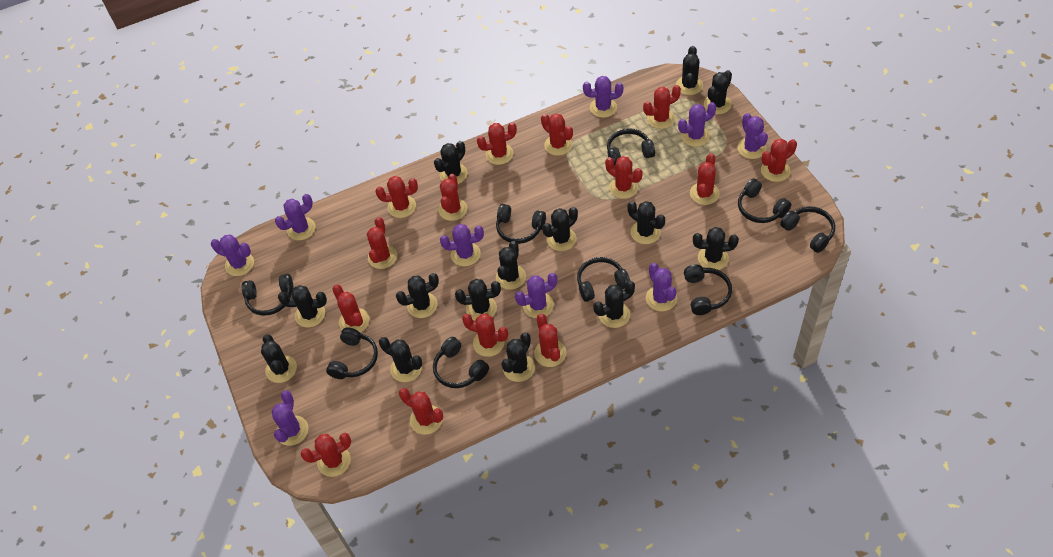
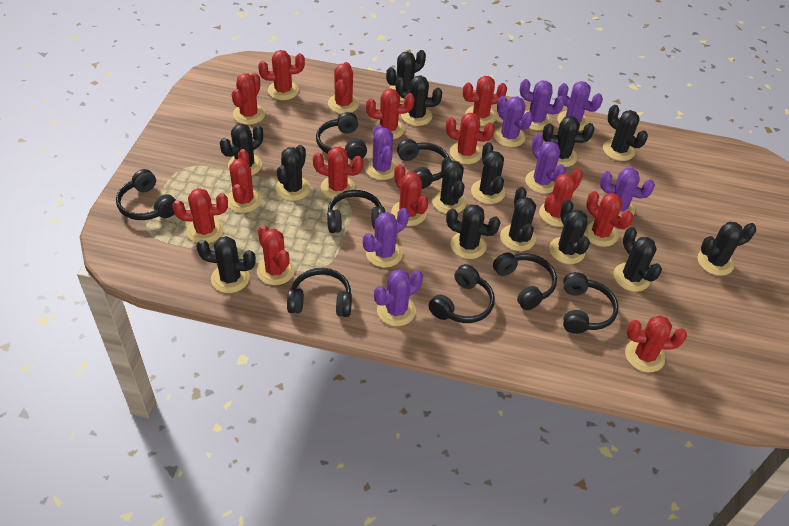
black headphones: [242,274,293,316] [326,327,378,379] [433,337,489,388] [496,204,546,244] [577,257,630,302] [607,128,655,166] [684,264,732,315] [738,178,791,223] [780,206,835,253] = 9 -> [116,169,176,220] [287,268,352,317] [316,112,367,160] [327,190,386,233] [397,139,450,189] [429,264,495,323] [493,252,557,310] [563,272,619,334] = 8
purple cactus: [211,235,254,276] [271,390,309,446] [275,194,316,240] [440,224,484,266] [515,273,557,318] [583,76,623,118] [646,263,677,311] [678,102,716,147] [737,113,768,159] = 9 -> [363,208,409,267] [365,125,397,180] [374,269,423,326] [494,96,533,147] [520,79,565,131] [525,134,566,194] [557,81,603,131] [600,168,655,217] = 8

